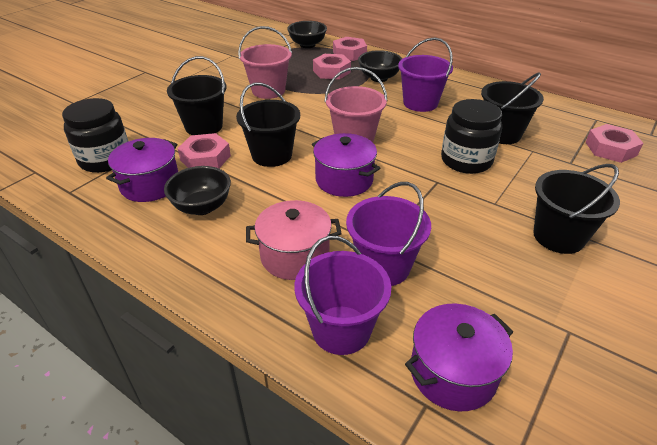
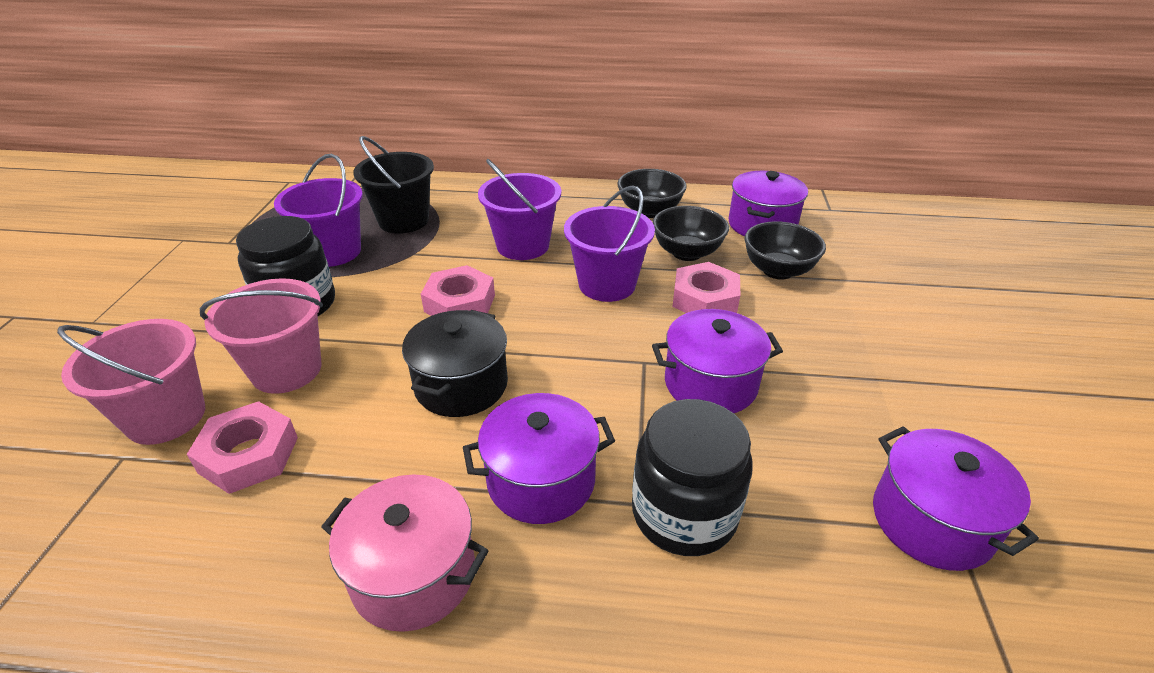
black bucket: [167,56,227,135] [236,83,300,167] [481,72,544,144] [533,164,620,254] = 4 -> [353,136,434,234] = 1
black pot: none = 0 -> [402,310,508,417] = 1
pink nut: [177,133,231,168] [313,54,351,79] [333,37,367,61] [586,124,644,163] = 4 -> [187,401,298,494] [421,265,495,316] [672,262,740,313] = 3
purple pot: [106,138,178,202] [312,133,380,197] [405,304,513,412] = 3 -> [463,393,615,524] [652,309,783,413] [729,171,808,236] [873,426,1039,571] = 4

